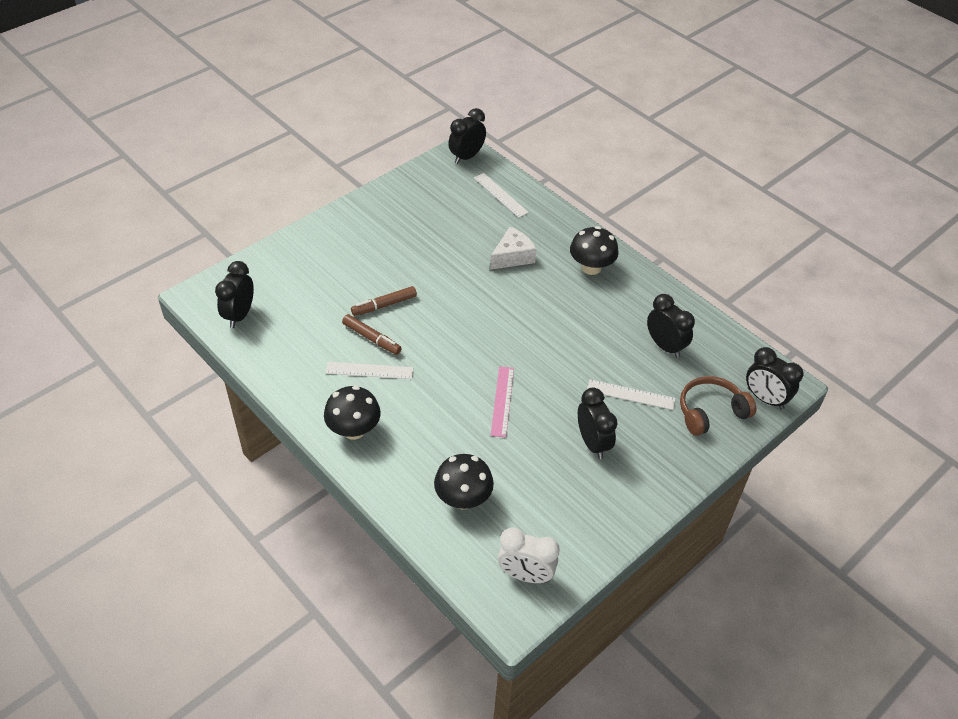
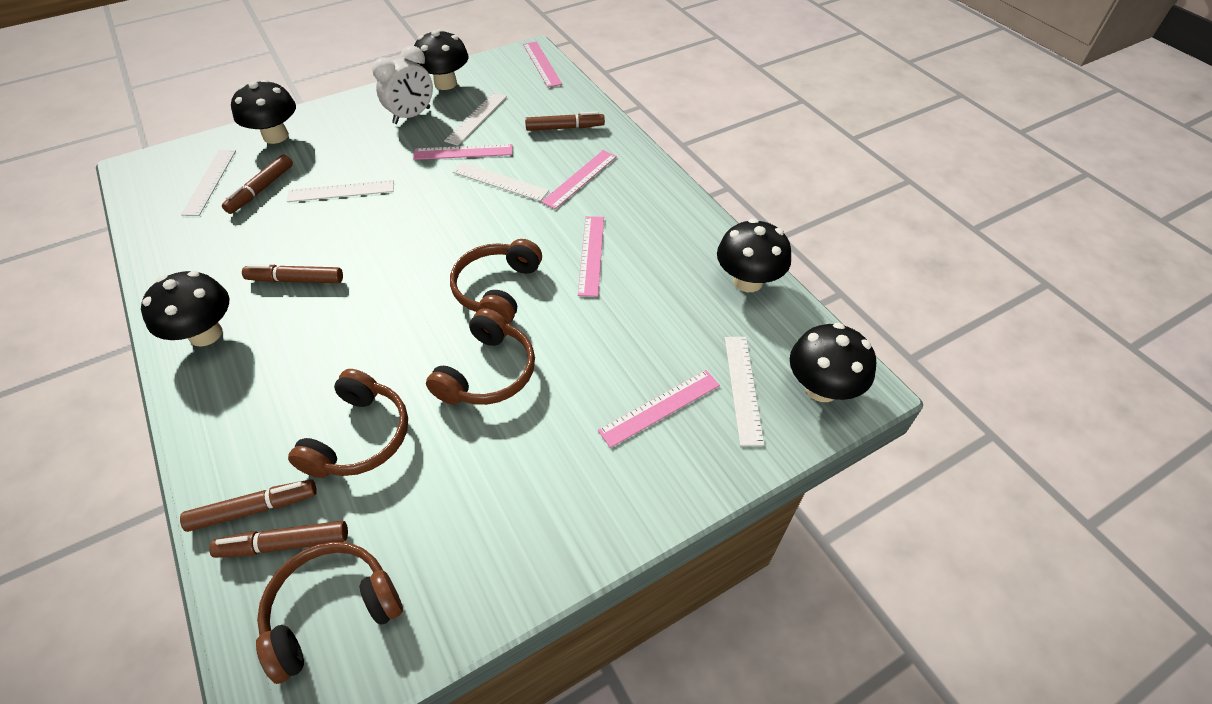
black clock: [215,261,254,328] [448,108,486,164] [578,388,617,459] [647,294,695,358] [746,347,804,410] = 5 -> none = 0
black mushroom: [324,386,381,440] [434,454,494,509] [570,226,619,275] = 3 -> [141,271,229,347] [231,79,296,144] [414,29,469,90] [717,219,791,292] [790,323,876,402] = 5
brown headphones: [680,376,756,436] = 1 -> [256,542,403,684] [288,369,408,478] [426,308,535,405] [450,239,542,324] = 4
brown marker: [342,314,402,355] [351,286,417,316] = 2 -> [180,479,317,532] [209,521,348,558] [222,154,293,214] [242,264,343,283] [525,111,605,131] = 5
pink ruler: [491,366,514,437] = 1 -> [413,144,512,160] [523,41,562,88] [541,150,617,209] [578,216,604,297] [598,370,720,448] = 5
white cheese: [490,227,537,270] = 1 -> none = 0
white ruler: [326,362,413,379] [474,173,529,218] [587,379,675,410] = 3 -> [181,150,236,216] [287,180,394,202] [444,92,507,146] [453,162,549,201] [725,337,764,446] = 5

